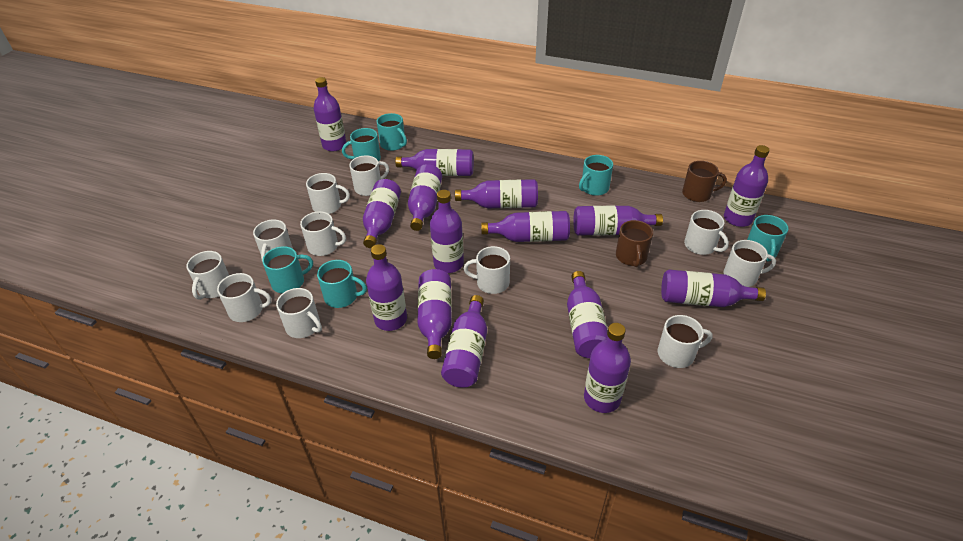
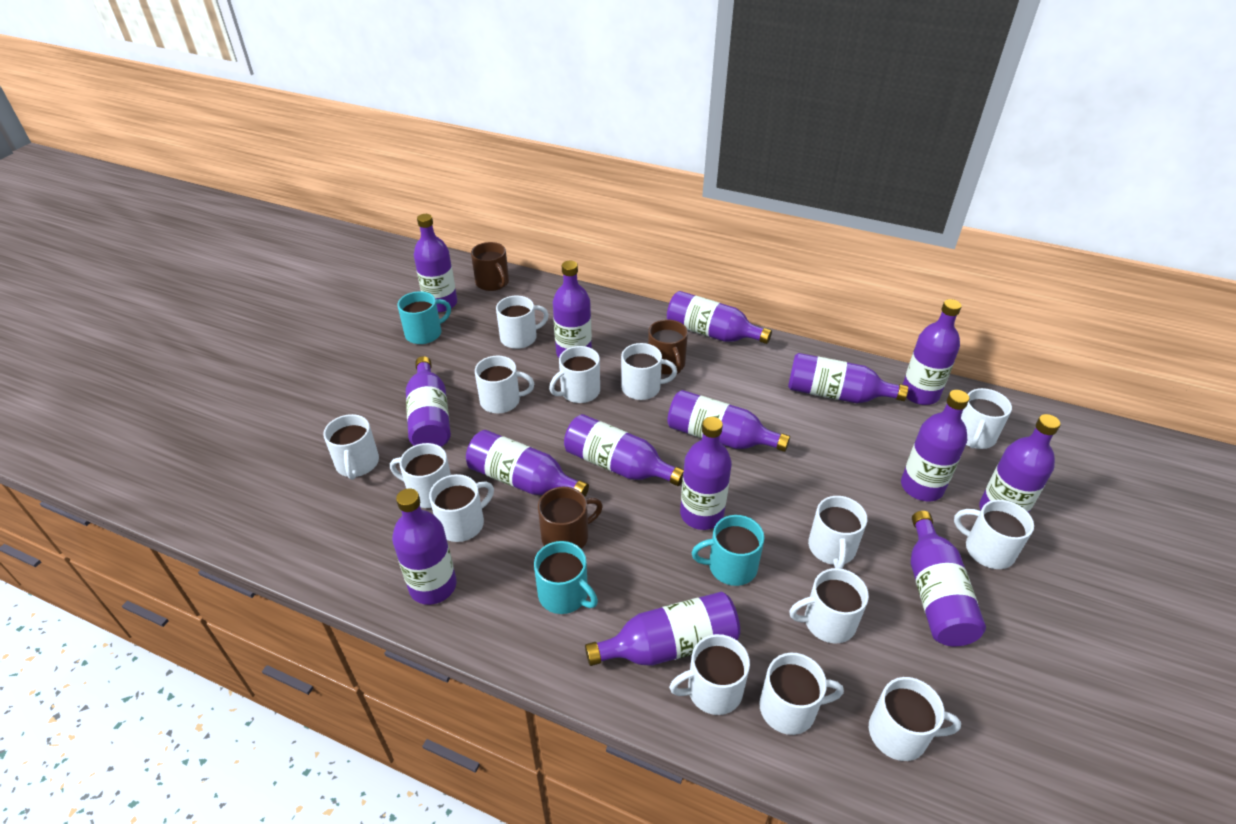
brown mug: [616,220,653,267] [682,161,727,202] = 2 -> [471,242,509,291] [538,487,603,549] [648,319,688,375] = 3
turquoise mug: [262,246,313,293] [317,260,367,308] [342,128,381,162] [376,113,407,151] [579,155,613,196] [747,215,788,261] = 6 -> [398,291,451,344] [534,541,598,614] [691,515,764,586] = 3
white mug: [186,251,229,300] [217,273,272,322] [253,220,293,260] [276,288,322,338] [300,211,346,256] [306,173,350,214] [349,155,389,196] [463,246,510,294] [658,315,713,368] [684,210,729,255] [723,240,776,287] = 11 -> [323,414,379,480] [390,443,451,508] [429,474,494,542] [475,356,534,414] [496,295,549,349] [549,346,600,403] [621,343,677,400] [669,634,750,715] [759,653,844,735] [789,568,869,643] [808,496,867,569] [869,677,961,761] [954,500,1034,569] [961,388,1012,449] = 14

